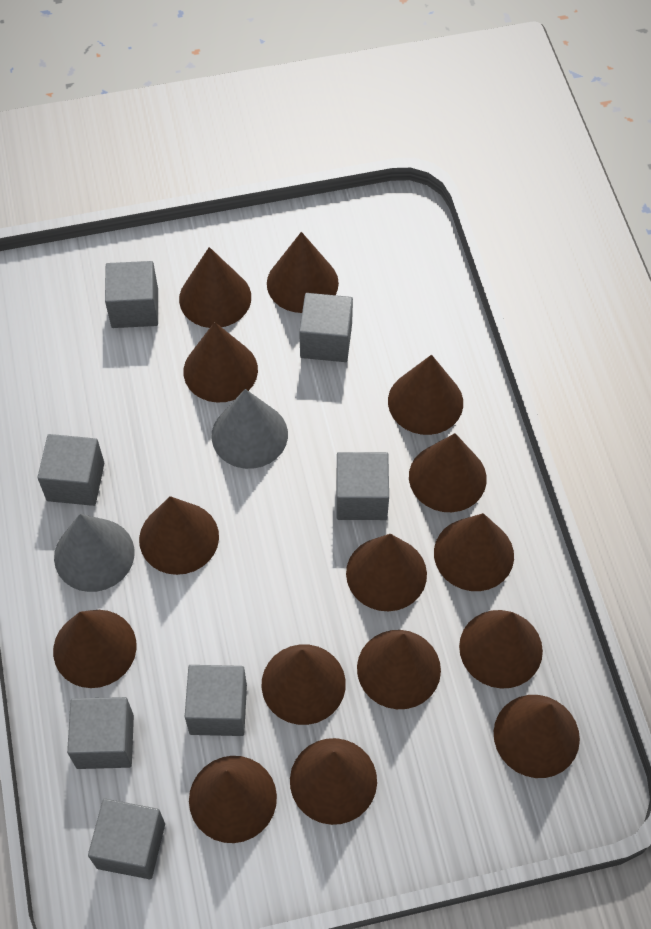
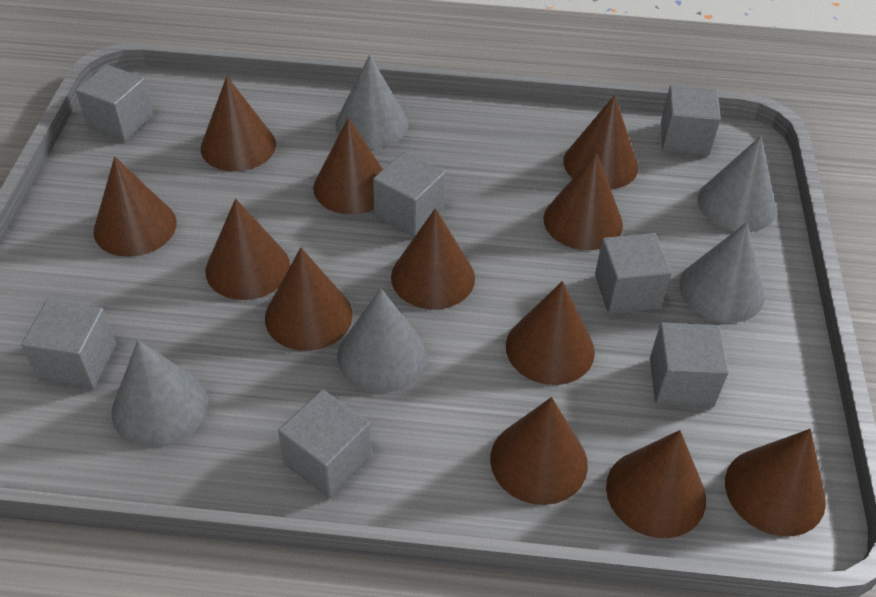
brown cone: [53,610,137,688] [139,496,219,575] [179,247,251,328] [183,322,258,403] [189,756,277,843] [261,644,346,725] [267,232,339,313] [290,738,377,825] [346,534,427,611] [357,630,441,709] [388,355,463,435] [409,433,487,512] [434,513,514,591] [459,610,543,688] [494,695,580,778] = 15 -> [93,157,177,257] [201,76,276,171] [206,198,290,300] [265,247,353,351] [313,117,383,215] [391,208,475,310] [490,397,588,505] [506,281,595,385] [543,152,623,250] [563,95,638,189] [606,430,706,538] [725,429,826,537] = 12
grey cone: [54,514,135,592] [212,389,288,469] = 2 -> [111,340,208,448] [336,55,408,148] [337,288,427,393] [679,222,765,323] [698,136,776,232] = 5

